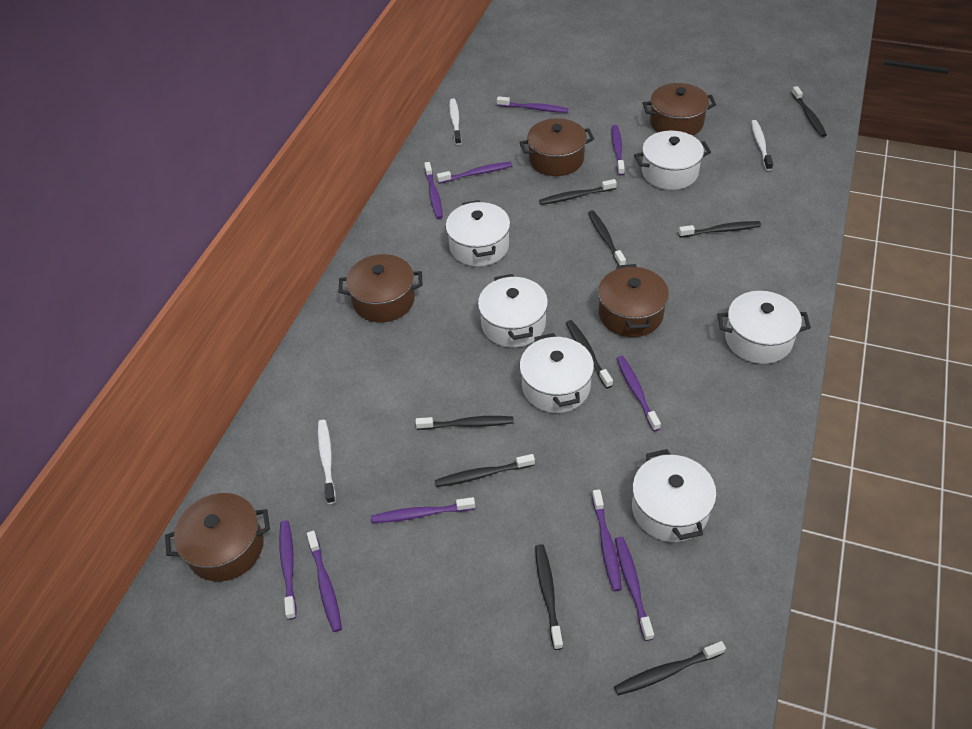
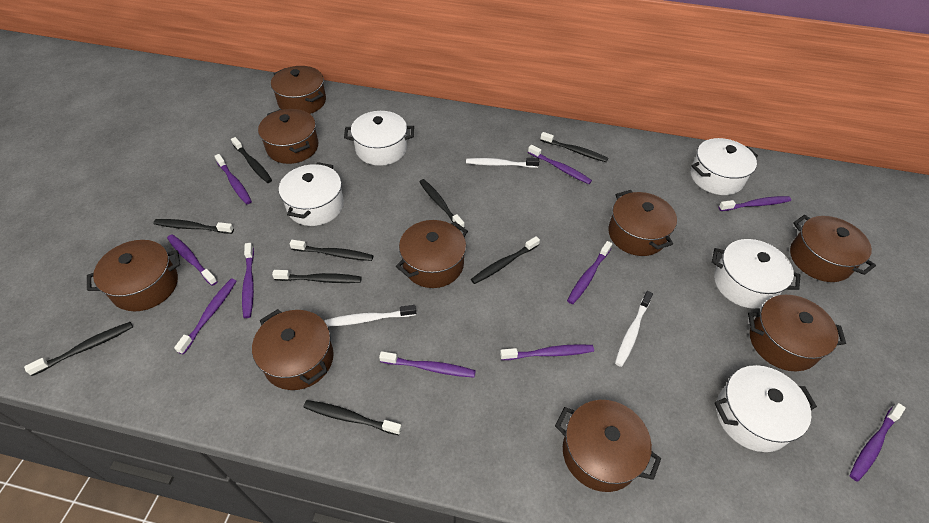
brown pot: [165,493,270,581] [339,254,422,322] [519,118,594,176] [598,264,669,337] [643,83,716,136] = 5 -> [87,240,180,311] [252,309,334,390] [258,109,318,164] [271,66,326,114] [396,220,468,288] [555,400,661,492] [608,190,677,256] [748,295,846,371] [790,215,876,282] = 9
white pot: [446,200,510,266] [478,274,548,348] [519,333,594,413] [632,449,717,542] [634,131,711,190] [717,291,811,364] = 6 -> [279,162,344,226] [344,111,414,166] [691,138,758,195] [712,239,800,309] [714,365,817,452] = 5

